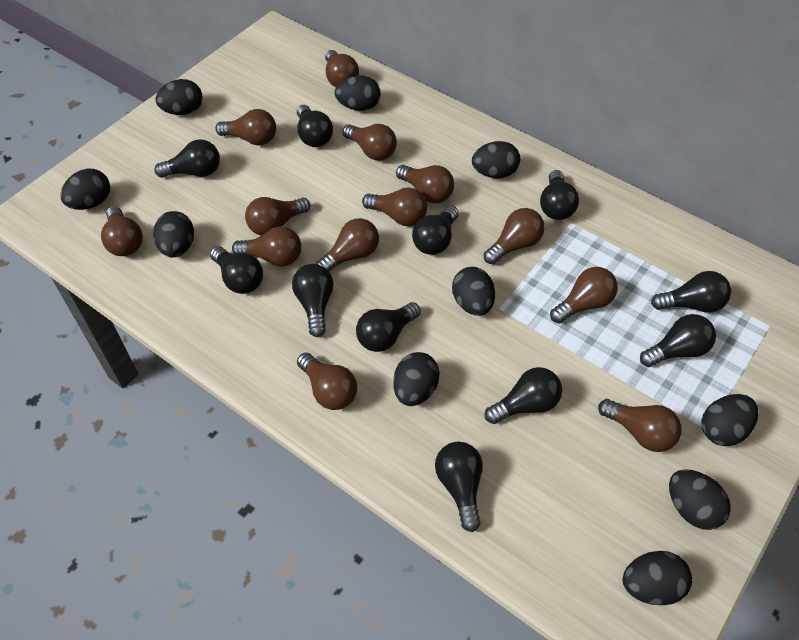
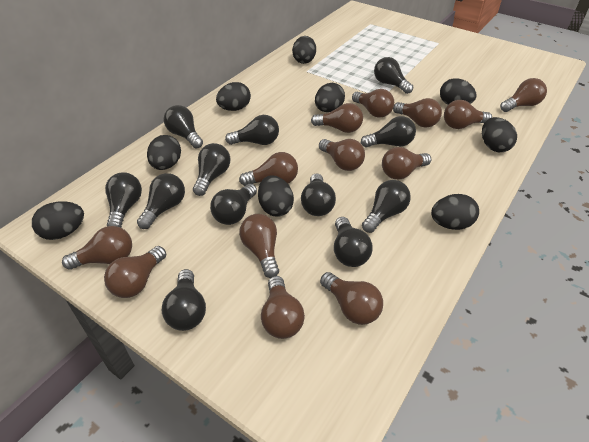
black egg: [60,169,110,210] [153,211,194,257] [155,79,203,115] [335,75,381,111] [393,352,440,406] [452,267,495,316] [472,141,520,178] [623,551,692,605] [669,469,731,530] [701,394,758,446] = 10 -> [32,201,84,240] [147,135,181,170] [216,82,251,111] [258,175,294,217] [292,36,316,64] [315,83,345,112] [431,194,479,230] [440,78,477,105] [482,117,517,153] = 9
black light bulb: [154,139,220,178] [210,246,263,294] [292,264,334,337] [297,105,333,147] [356,302,421,352] [412,206,459,255] [435,442,483,532] [485,367,562,424] [540,170,579,220] [640,314,716,367] [651,271,731,312] = 11 -> [105,172,142,228] [137,173,185,229] [162,269,206,331] [164,105,203,148] [193,143,230,196] [210,184,257,225] [225,115,279,145] [301,173,336,216] [334,217,373,267] [361,116,416,147] [362,180,411,233] [374,57,413,94] = 12

